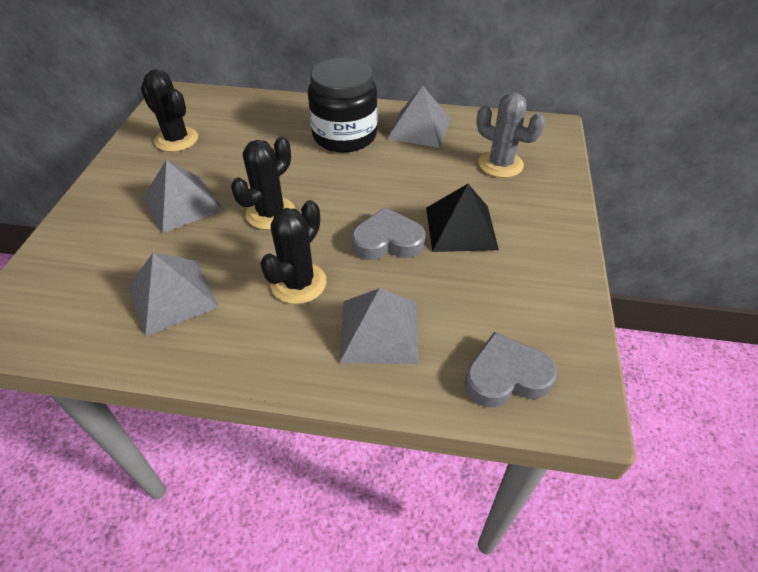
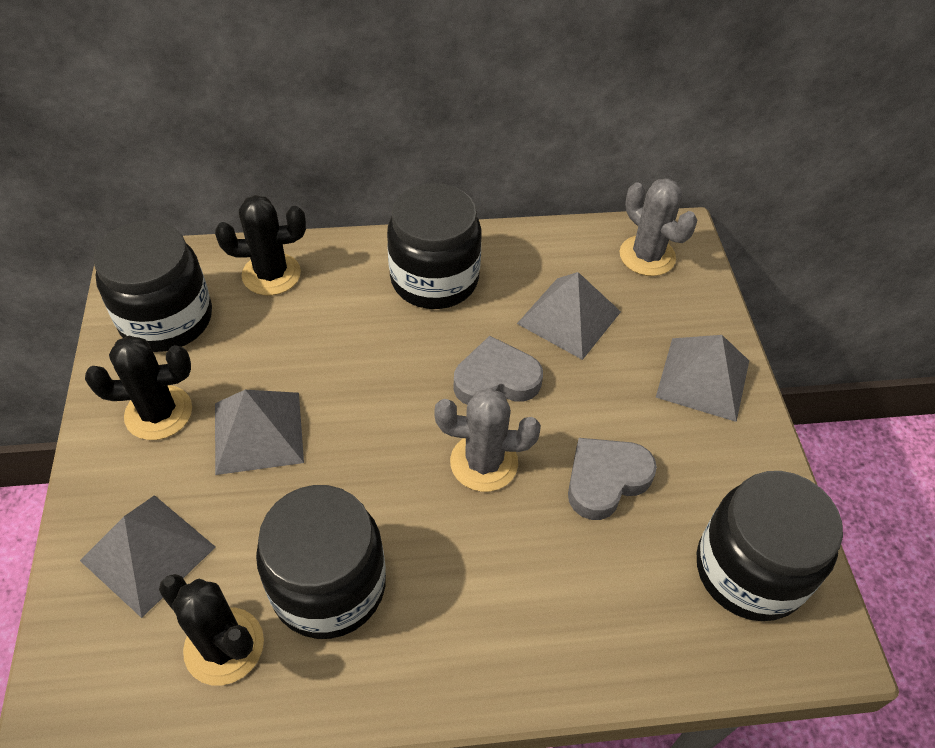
black jar: [308,58,378,153] = 1 -> [94,220,212,352] [256,485,386,639] [387,183,481,309] [697,471,843,621] = 4
black pyramid: [426,184,499,252] = 1 -> none = 0
grey cactus: [476,93,546,178] = 1 -> [434,388,541,492] [620,178,697,276] = 2

